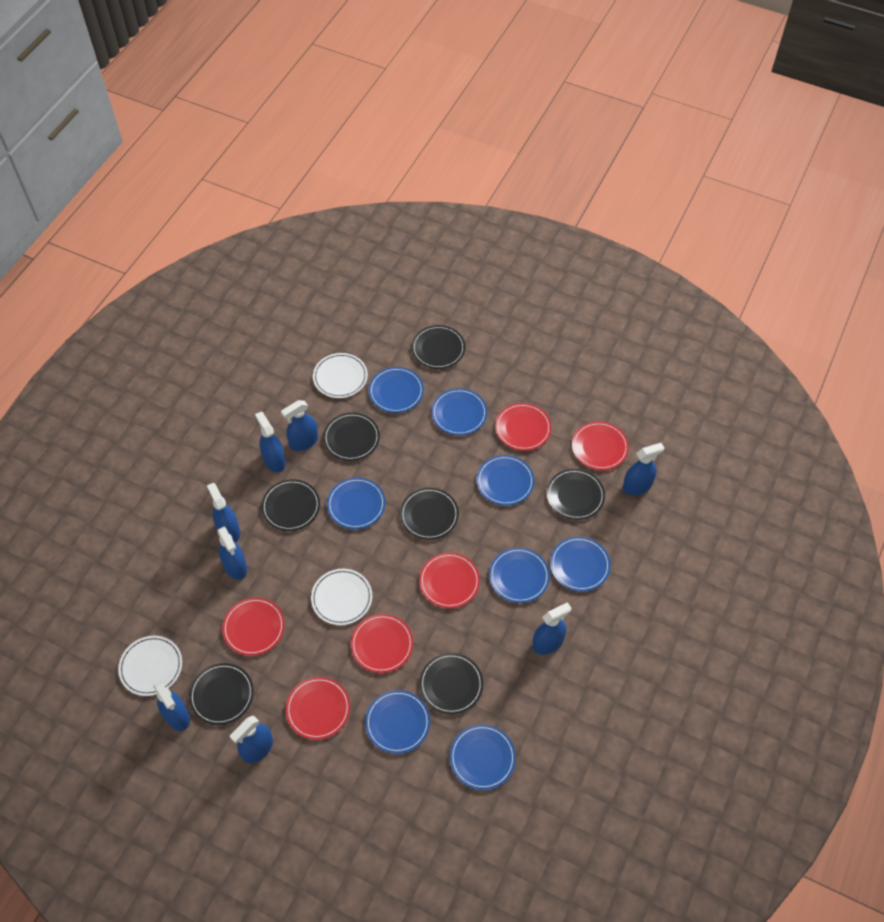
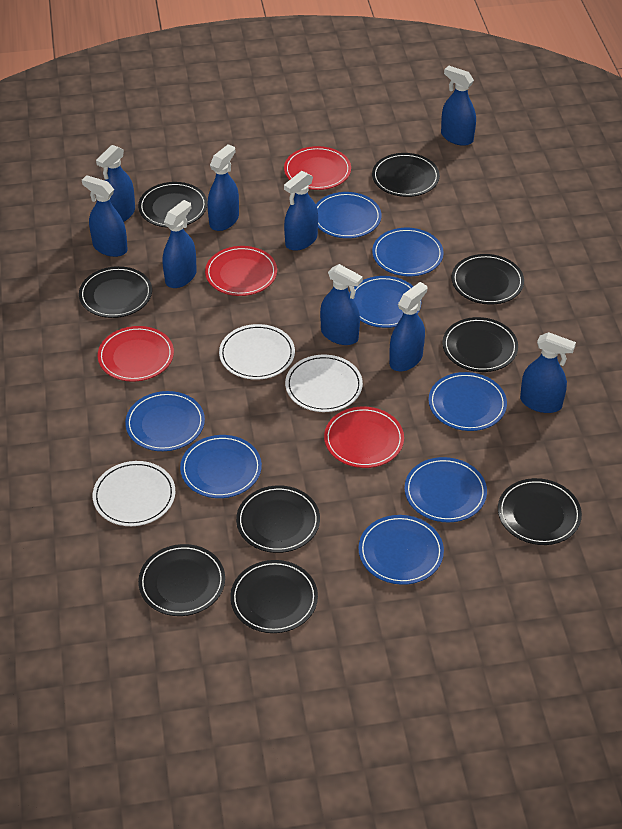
black plate: [189,663,254,725] [261,479,320,531] [323,413,380,461] [400,488,459,540] [411,325,465,369] [419,653,483,714] [547,469,605,520] = 7 -> [79,266,152,318] [138,182,207,228] [138,544,225,616] [230,560,318,633] [236,485,320,553] [372,153,440,197] [442,317,518,372] [451,254,524,305] [498,478,582,545] = 9
blue spray bottle: [153,680,190,731] [207,483,240,542] [217,527,247,580] [230,716,273,764] [255,412,286,472] [281,400,318,451] [532,602,572,655] [623,443,664,495] = 8 -> [82,175,128,257] [96,145,135,222] [163,200,197,288] [207,144,239,231] [284,171,318,251] [320,264,363,345] [389,282,427,371] [441,66,476,146] [520,332,576,413] = 9
red plate: [222,597,285,656] [285,677,350,740] [351,614,413,673] [419,553,480,608] [495,403,552,451] [572,421,629,470] = 6 -> [98,326,174,382] [205,246,277,296] [284,146,351,190] [324,407,404,468] = 4

